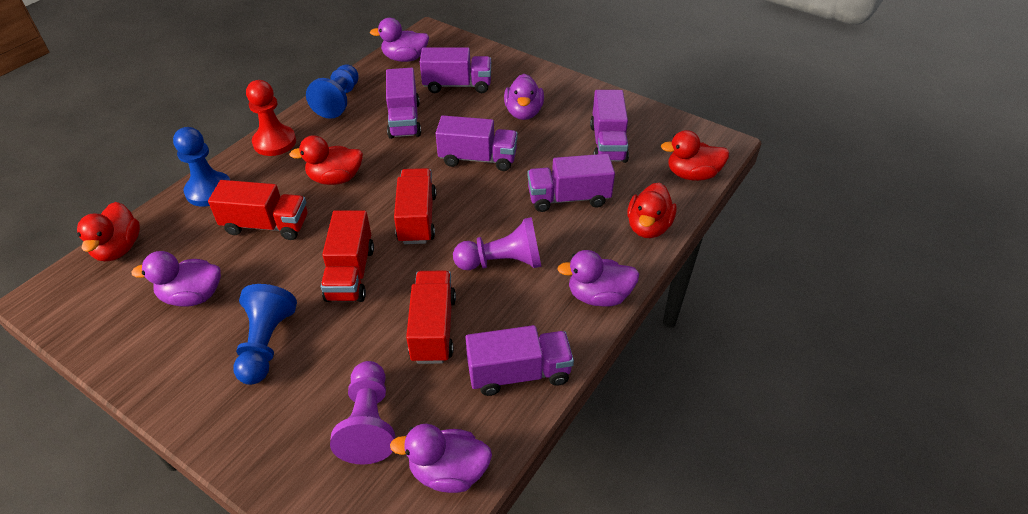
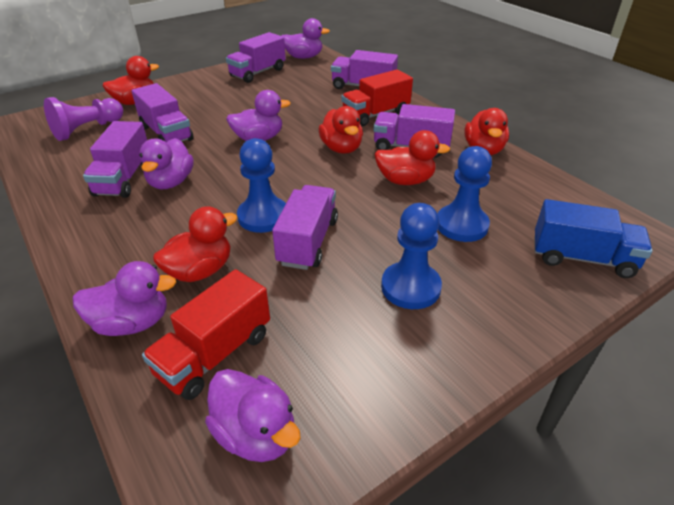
blue truck: none = 0 -> [534,199,653,278] = 1
purple pawn: [330,361,395,465] [453,217,542,270] = 2 -> [44,97,123,141] = 1
red duck: [77,202,140,261] [289,135,363,185] [627,183,677,238] [661,130,729,181] = 4 -> [103,56,159,105] [153,206,237,282] [319,106,363,154] [374,130,450,185] [464,108,509,155] = 5
red pawn: [246,80,296,156] = 1 -> none = 0
red truck: [208,180,307,240] [321,210,374,302] [394,168,436,244] [406,271,456,364] = 4 -> [142,269,270,400] [342,69,413,126] = 2

